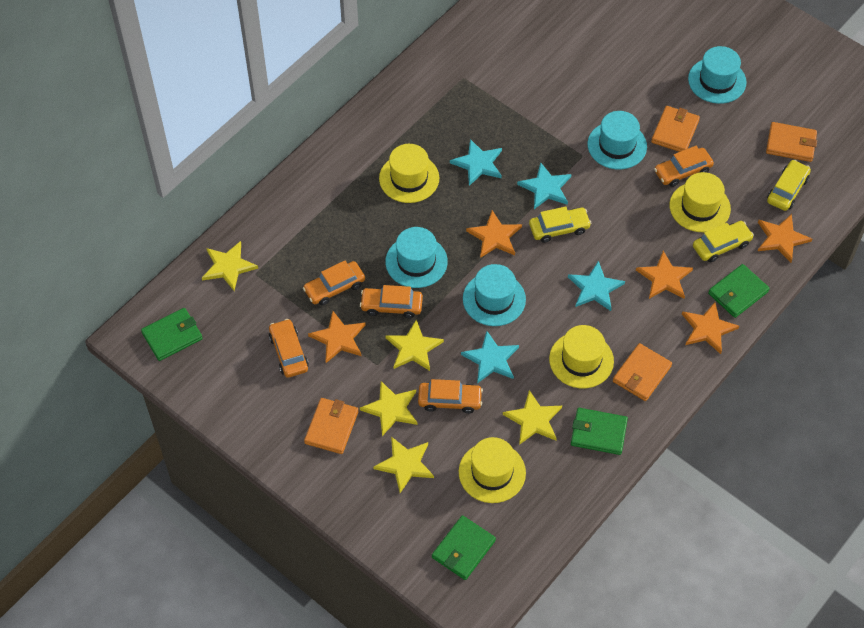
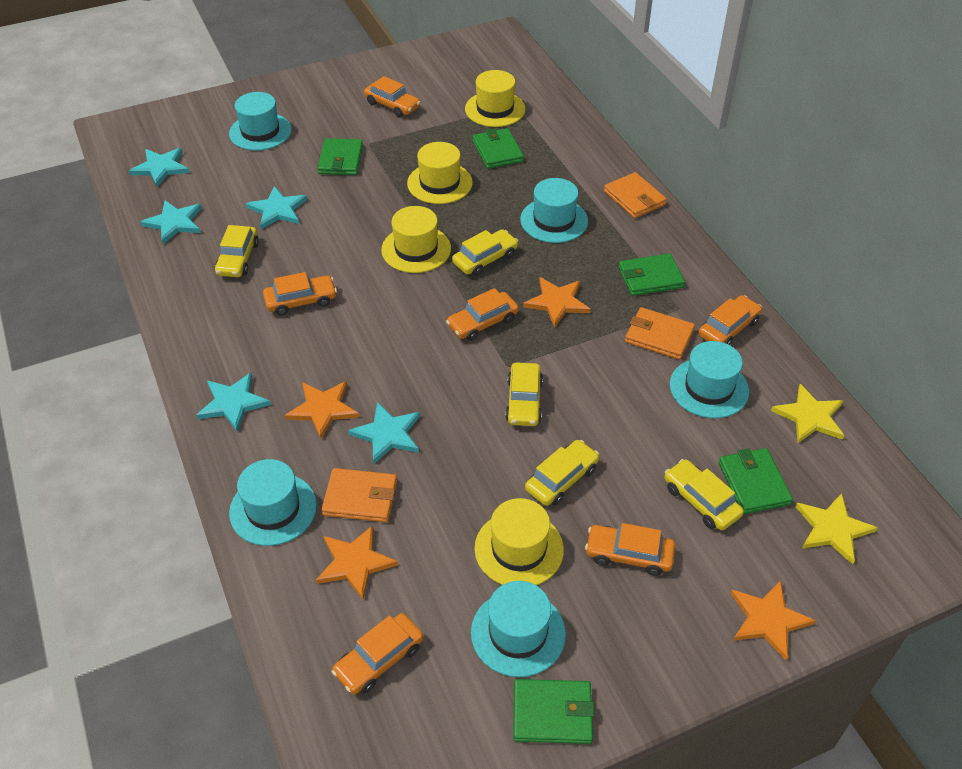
green wallet: [141,308,203,361] [432,515,496,580] [571,408,628,455] [708,264,770,318] = 4 -> [317,138,363,175] [473,128,524,169] [513,679,595,744] [618,253,685,296] [719,448,793,514] = 5
orange car: [269,319,309,378] [303,261,365,305] [360,285,423,318] [418,379,483,413] [654,146,714,187] = 5 -> [263,272,337,316] [332,613,424,695] [364,76,421,117] [446,288,519,341] [585,523,675,576] [698,295,762,345] = 6
orange star: [308,311,366,363] [466,210,522,258] [636,251,693,299] [682,302,739,354] [758,214,812,263] = 5 -> [285,381,359,439] [316,525,398,599] [523,277,591,328] [730,580,816,660] = 4
orange wallet: [304,398,359,454] [613,343,672,401] [651,106,700,152] [766,122,817,162] = 4 -> [321,468,397,522] [604,172,667,218] [625,307,695,360] = 3
turquoise hat: [385,227,448,288] [463,264,526,326] [587,111,647,169] [688,46,746,104] = 4 -> [229,92,292,151] [229,459,317,546] [471,581,566,677] [520,178,588,243] [670,341,749,418] = 5
turquoise star: [450,139,502,186] [461,331,519,383] [517,162,571,209] [568,261,625,311] = 4 -> [129,148,190,187] [140,201,202,244] [196,373,271,432] [246,186,307,229] [348,402,420,464] = 5
yellow car: [529,207,592,243] [693,221,754,262] [767,160,811,211] = 3 -> [215,225,259,277] [452,229,518,276] [505,362,543,426] [525,440,599,506] [665,459,744,530] = 5
yellow star: [202,241,258,291] [360,381,417,436] [373,437,434,493] [385,320,444,371] [503,390,562,445] = 5 -> [771,384,844,443] [795,493,878,564] = 2

